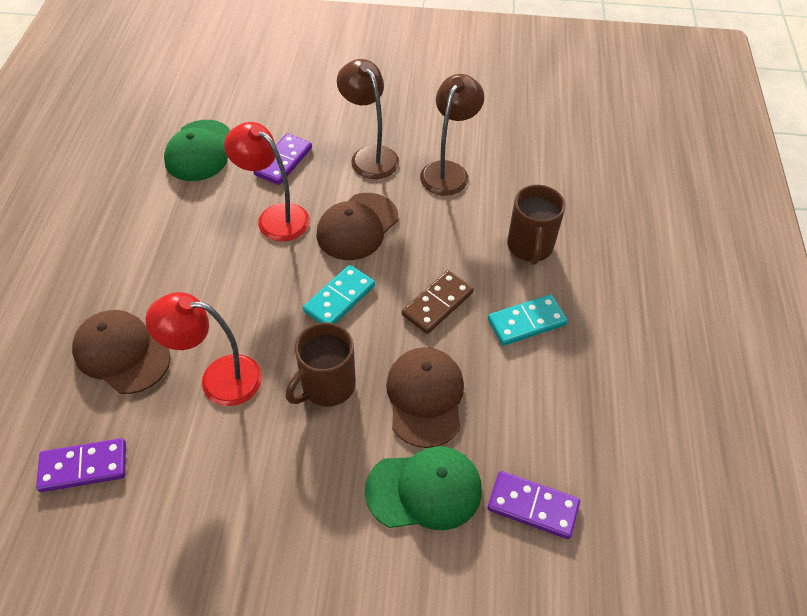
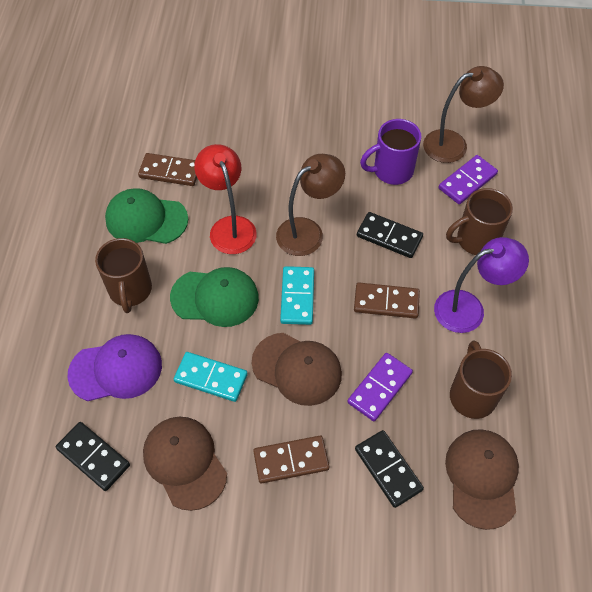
black domino: none = 0 -> [56,422,130,491] [355,430,424,508] [357,212,423,258] = 3
brown domino: [402,270,474,334] = 1 -> [138,153,197,186] [253,436,329,484] [354,283,420,319] = 3
brown mug: [286,322,356,406] [507,185,565,265] = 2 -> [95,238,152,313] [446,188,513,255] [450,341,512,419] = 3
purple cap: none = 0 -> [67,334,162,401] = 1
purple domino: [36,438,126,492] [253,134,312,185] [487,471,580,539] = 3 -> [348,353,413,421] [439,155,498,204] = 2
purple lamp: none = 0 -> [434,237,529,333] = 1
purple mug: none = 0 -> [360,119,421,185] = 1
red lamp: [146,292,262,406] [224,122,310,241] = 2 -> [194,144,257,254] = 1

